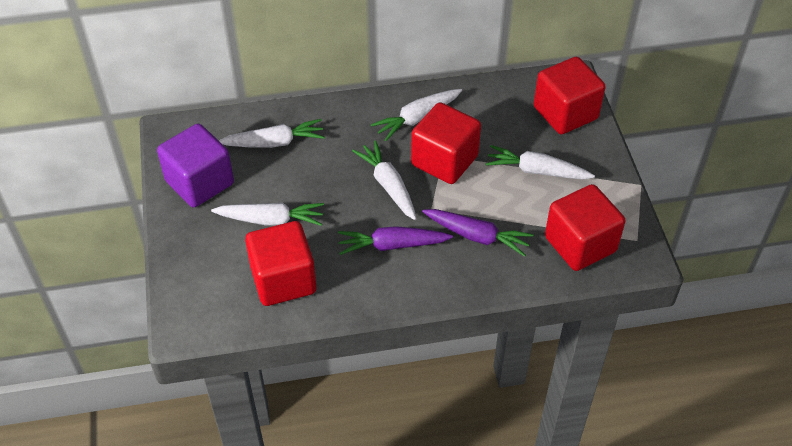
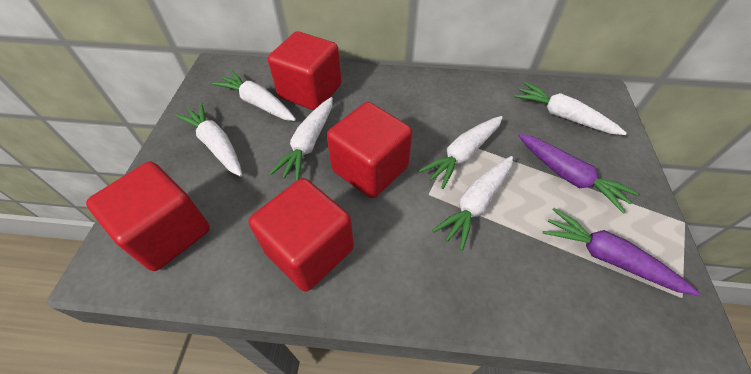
purple cube: [157,124,234,207] = 1 -> none = 0
white carrot: [211,202,324,226] [219,119,325,148] [352,141,417,220] [371,89,462,141] [485,145,595,180] = 5 -> [175,103,242,177] [212,70,296,121] [269,97,333,181] [419,116,503,189] [432,156,513,251] [514,82,627,135] = 6

